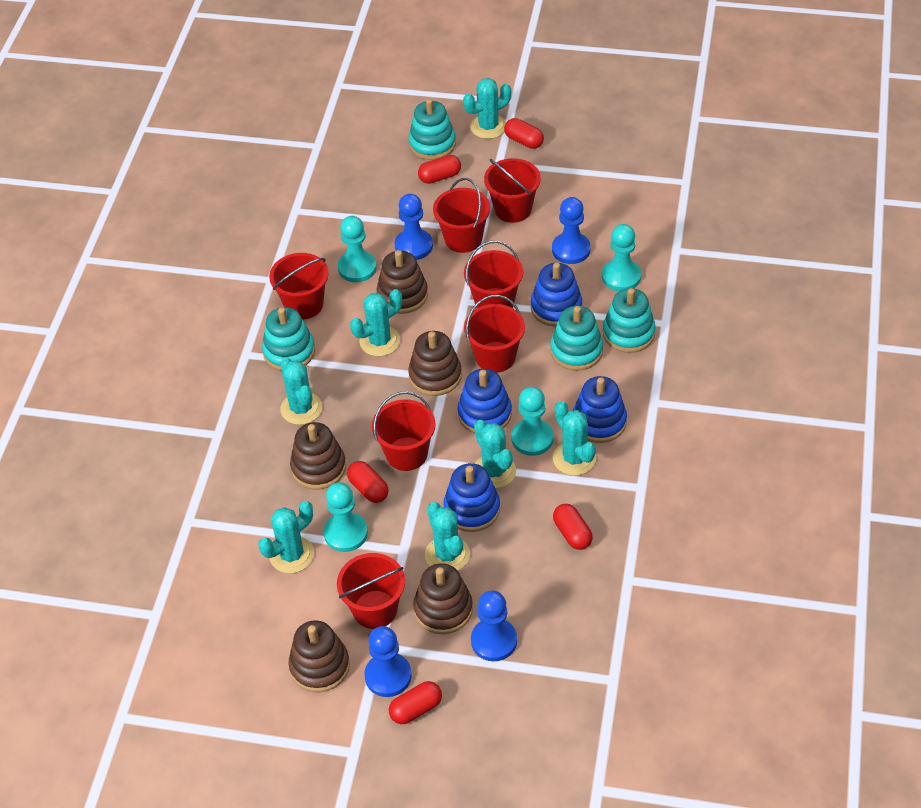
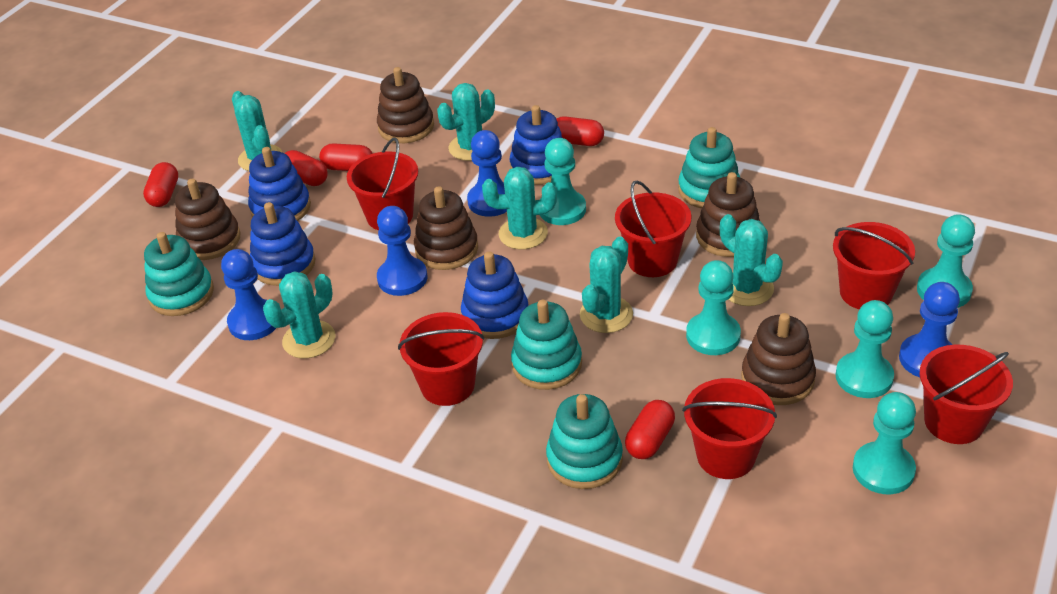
red bucket: [269,253,329,319] [337,553,405,629] [372,391,436,471] [433,178,490,253] [464,241,523,308] [464,295,525,373] [484,158,541,223] = 7 -> [347,138,418,230] [398,312,485,406] [615,180,692,277] [682,378,777,479] [833,222,915,309] [919,345,1013,444] = 6
turquoise cactus: [258,501,314,574] [280,358,322,425] [350,289,402,356] [425,502,470,571] [463,78,511,139] [474,420,516,488] [553,401,596,476] = 7 -> [232,91,283,171] [263,271,336,358] [437,83,495,161] [482,167,557,249] [580,237,633,333] [720,214,783,306] = 6
turquoise pawn: [323,482,368,552] [338,216,377,282] [511,387,554,456] [602,224,641,291] = 4 -> [540,138,586,225] [686,260,741,355] [835,300,894,398] [853,392,916,494] [917,214,975,308] = 5

